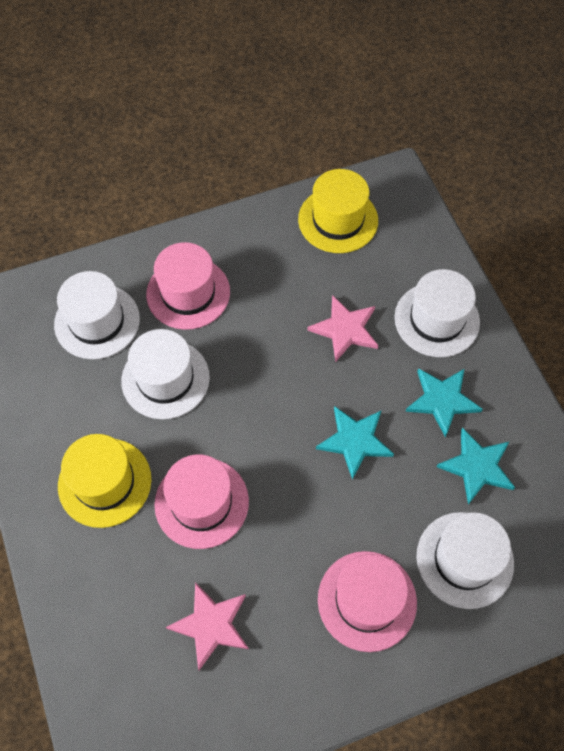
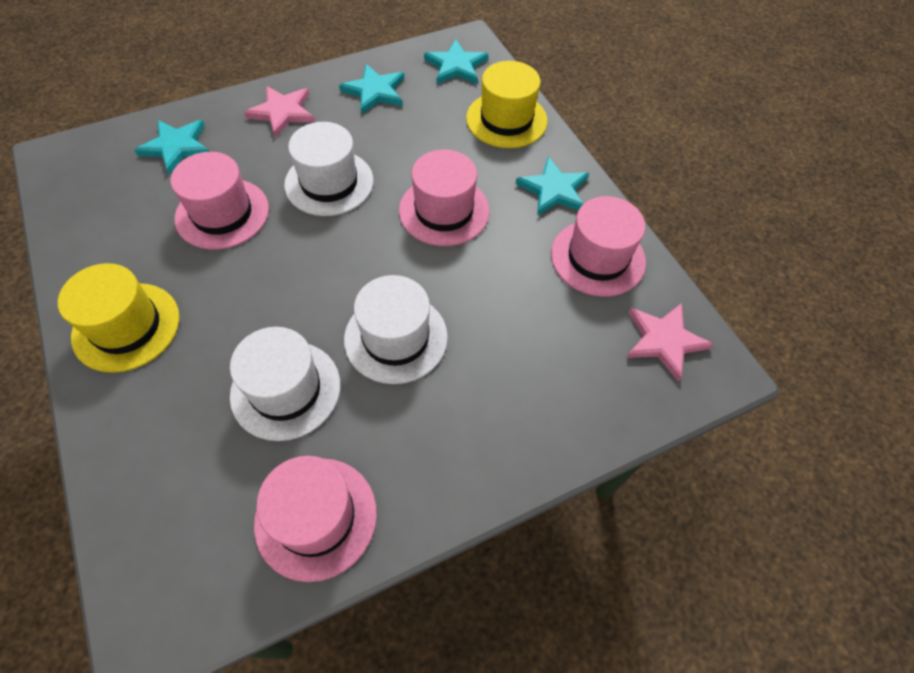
pink hat: [146,242,230,330] [154,454,249,549] [318,551,417,652] = 3 -> [171,152,269,250] [254,456,377,582] [399,150,490,246] [551,196,646,297] = 4
turquoise star: [316,406,394,480] [405,368,483,437] [436,428,515,504] = 3 -> [135,120,210,175] [339,64,405,114] [424,39,488,84] [516,157,589,216] = 4
white hat: [54,271,140,359] [121,329,210,419] [394,269,480,357] [417,512,514,609] = 4 -> [230,327,340,441] [284,122,373,216] [344,275,448,384] = 3

